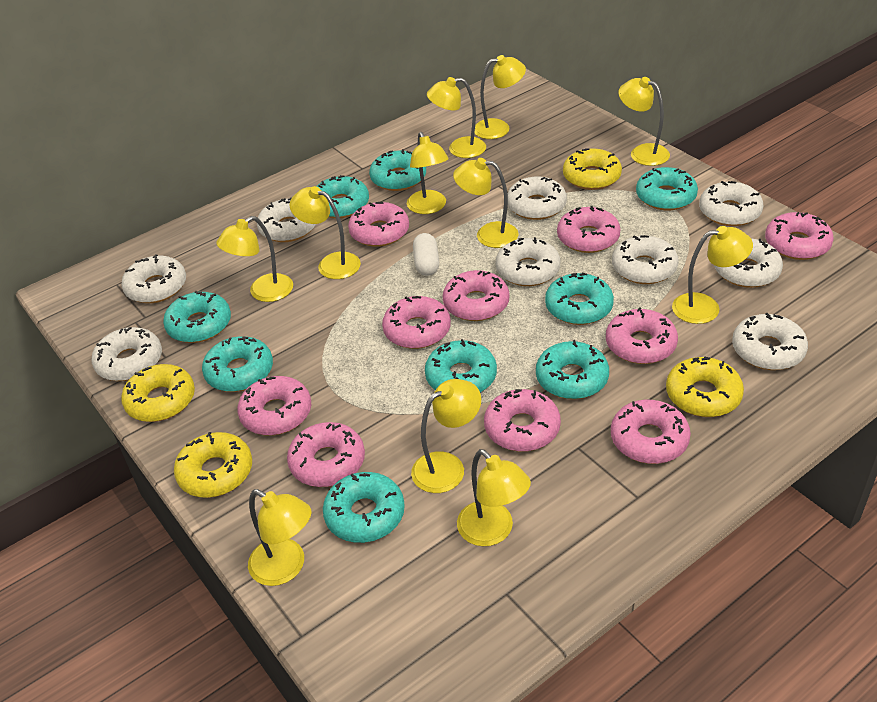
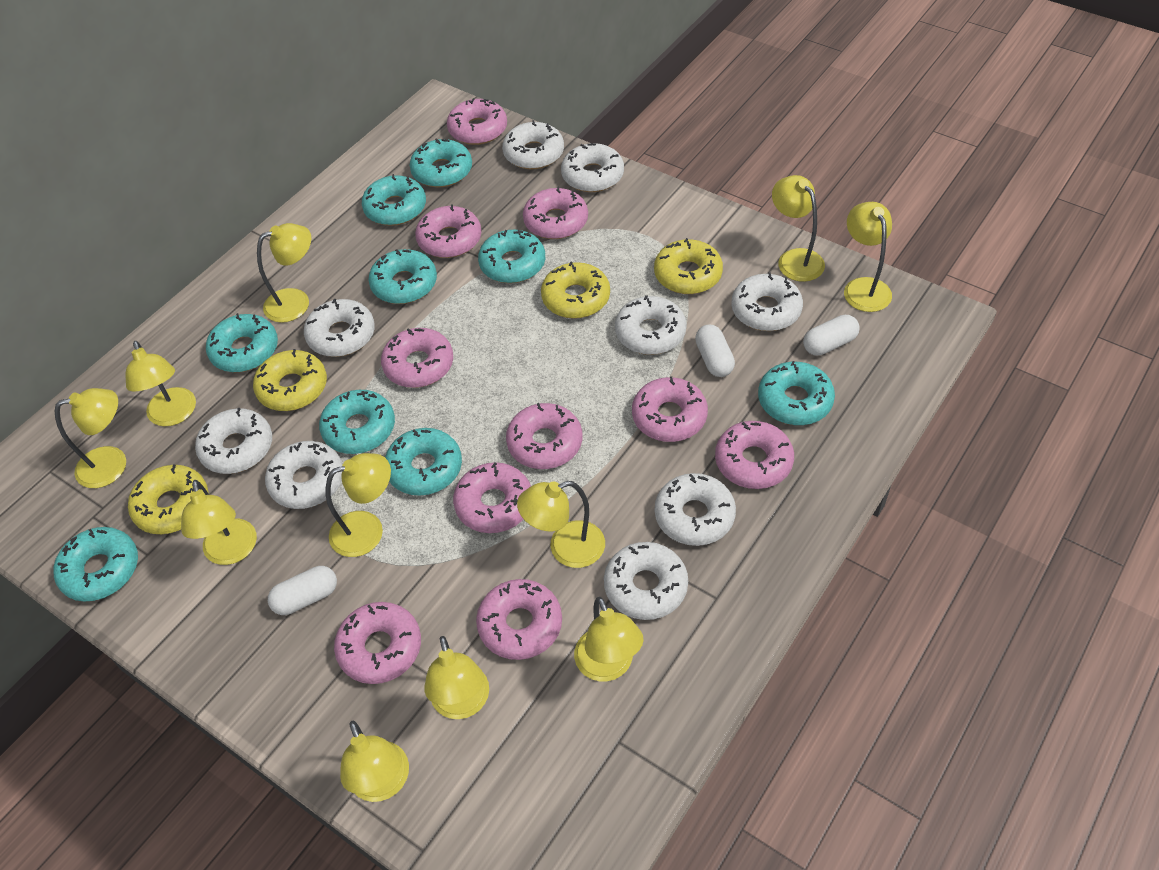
white capsule: [413,233,439,276] = 1 -> [268,566,337,615] [695,325,735,377] [803,315,860,356] = 3

